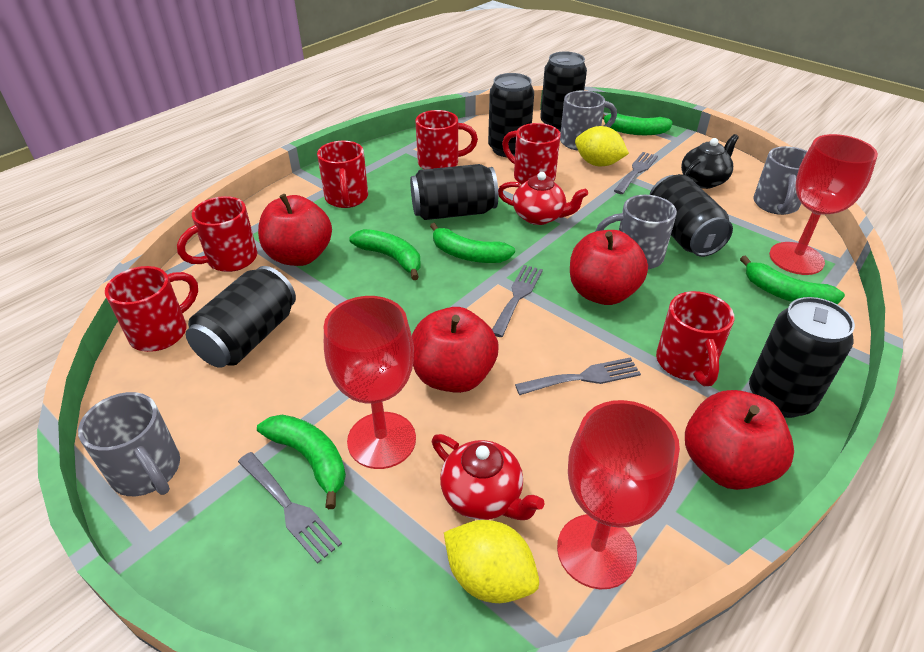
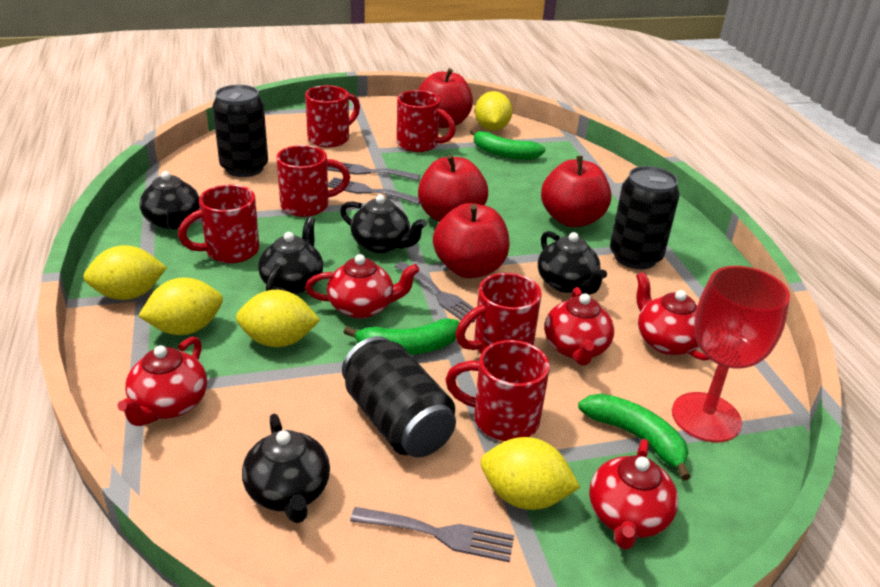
black can: [186,266,296,368] [410,164,498,220] [488,73,534,157] [540,52,587,132] [650,174,733,257] [749,297,855,418] = 6 -> [212,85,268,177] [342,336,456,458] [610,166,680,269] = 3
black teapot: [681,134,739,189] = 1 -> [140,171,200,230] [242,414,330,523] [258,217,323,294] [340,194,427,253] [538,231,607,295] = 5
green banana: [257,415,346,509] [349,229,421,280] [430,223,515,263] [603,114,673,135] [740,255,845,304] = 5 -> [344,318,460,355] [470,129,546,160] [578,393,690,480] = 3
grey mug: [78,392,180,496] [560,90,617,150] [595,195,677,269] [753,146,807,215] = 4 -> none = 0
red goblet: [324,296,416,469] [557,400,680,589] [769,134,878,275] = 3 -> [672,266,790,442] = 1
red teapot: [432,434,545,520] [498,172,588,225] = 2 -> [117,337,207,426] [305,254,420,319] [545,287,614,365] [589,439,678,550] [636,272,710,361] = 5
yellow lemon: [444,520,539,603] [575,126,629,166] = 2 -> [83,245,167,300] [138,278,223,335] [236,290,320,347] [475,91,512,131] [481,437,580,510] = 5

